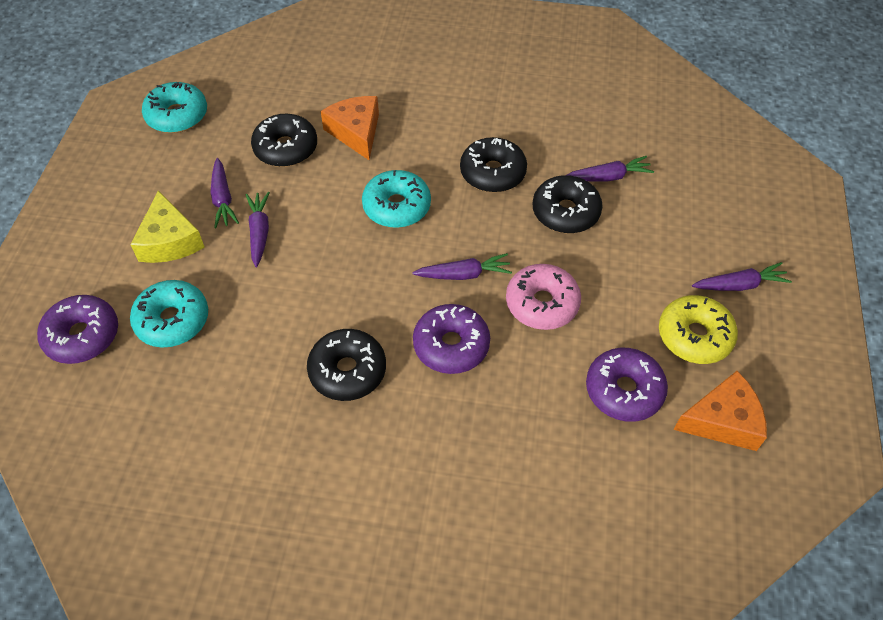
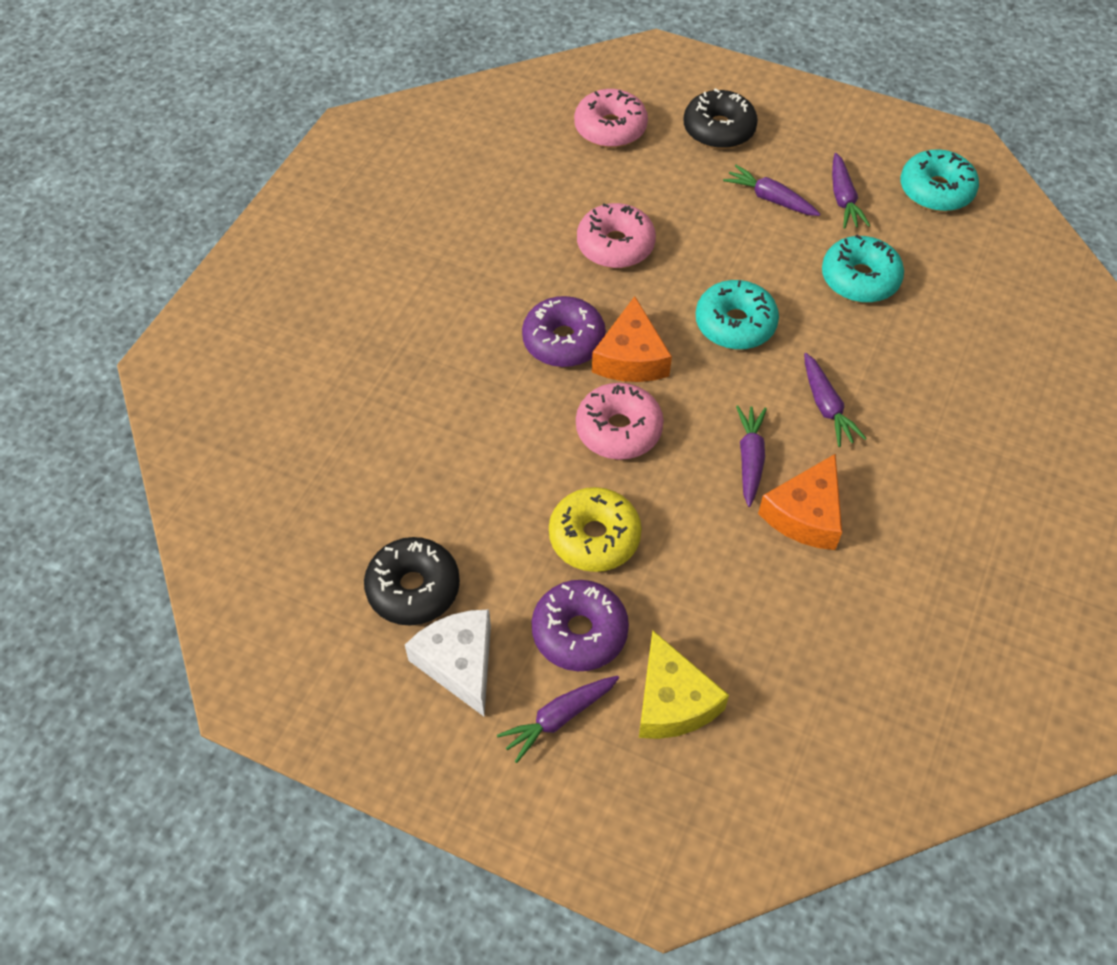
black donut: [251,114,317,167] [307,329,386,401] [460,137,527,193] [533,175,603,233] = 4 -> [364,537,460,626] [684,88,758,149] = 2
pink donut: [506,264,581,330] = 1 -> [574,89,648,148] [576,383,664,460] [577,203,656,268] = 3
purple donut: [37,295,118,364] [413,304,490,374] [586,348,668,422] = 3 -> [522,296,606,367] [531,580,629,671] = 2
white cheese: none = 0 -> [405,609,491,716] = 1

